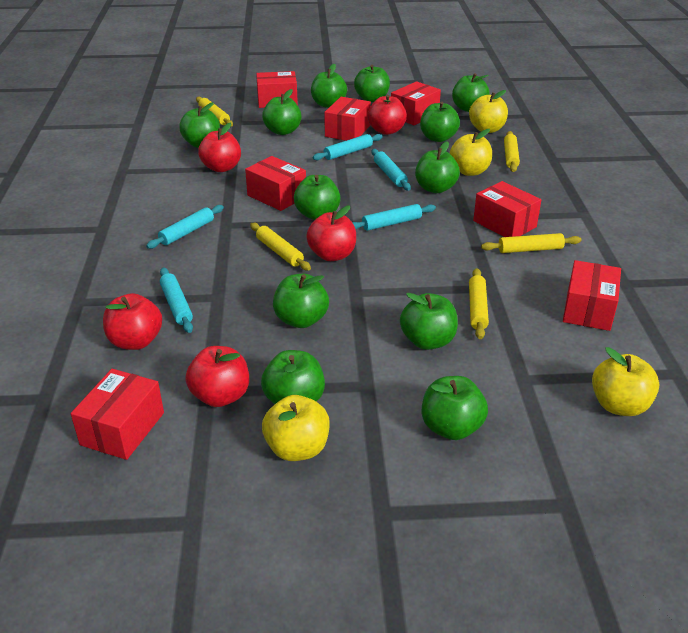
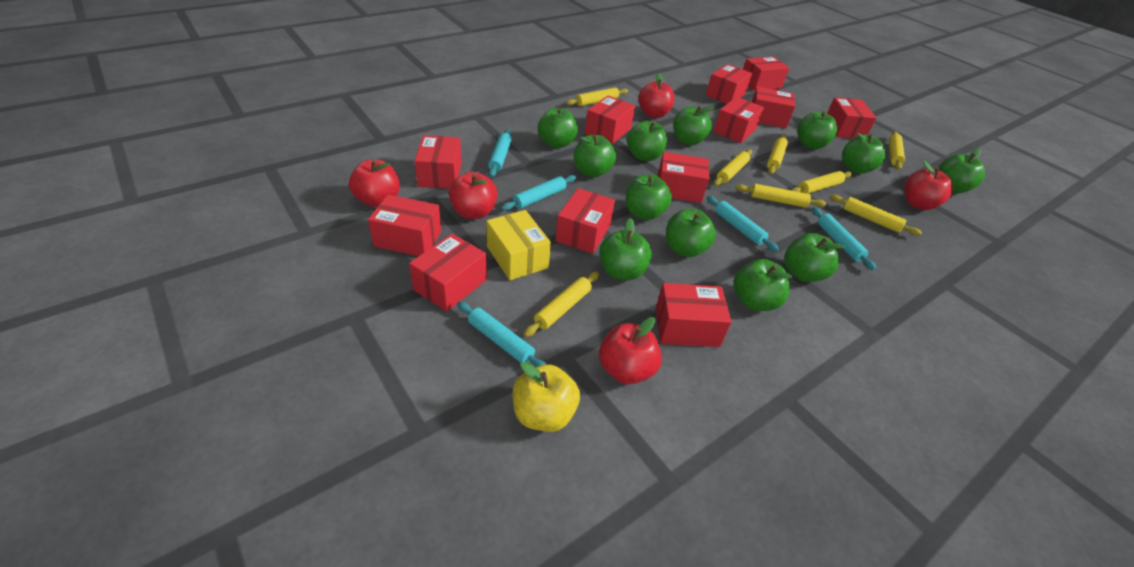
red box: [71,369,164,460] [245,156,306,211] [256,71,298,108] [324,97,371,141] [391,81,441,125] [473,181,541,237] [563,260,621,331] = 7 -> [368,194,441,256] [409,234,487,312] [414,135,462,189] [555,188,615,254] [585,96,635,144] [655,283,732,347] [657,152,709,203] [706,64,752,104] [713,97,764,143] [743,57,789,91] [752,87,795,128] [827,97,877,139] = 12
yellow apple: [262,395,330,461] [450,129,492,176] [469,90,508,133] [592,347,660,416] = 4 -> [512,362,580,432] = 1
yellow box: none = 0 -> [486,210,551,280] = 1
yellow rolling pin: [196,97,233,127] [250,223,311,271] [469,268,489,339] [481,233,581,253] [504,131,520,172] = 5 -> [524,271,599,337] [566,87,628,106] [714,149,752,186] [736,184,826,208] [767,135,788,174] [791,171,852,194] [829,194,922,236] [889,131,905,170] = 8

